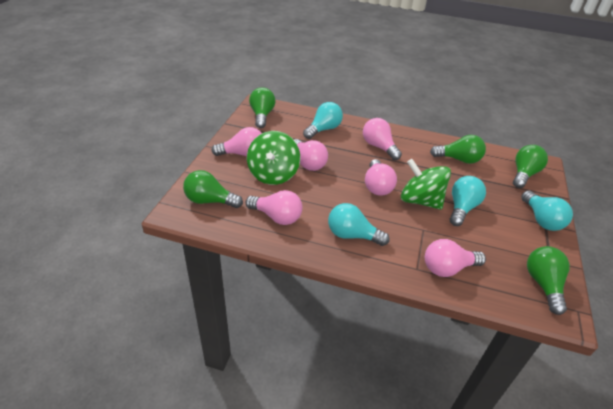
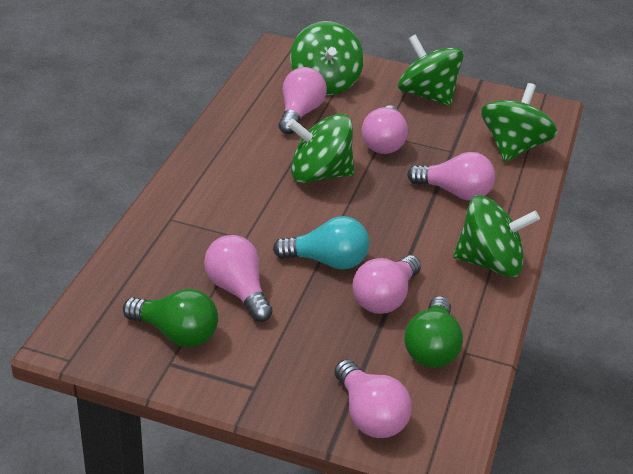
green light bulb: [183,170,243,208] [249,87,275,128] [430,135,486,164] [513,145,548,188] [527,246,570,315] = 5 -> [123,289,218,347] [404,296,463,368] = 2
green spinning top: [247,131,300,185] [401,159,451,210] = 2 -> [287,114,354,183] [290,21,364,95] [398,35,464,106] [453,195,540,277] [481,83,557,162] = 5
turquoise light bulb: [303,102,343,139] [328,203,390,246] [450,176,486,226] [521,190,573,231] = 4 -> [273,216,369,270] = 1

